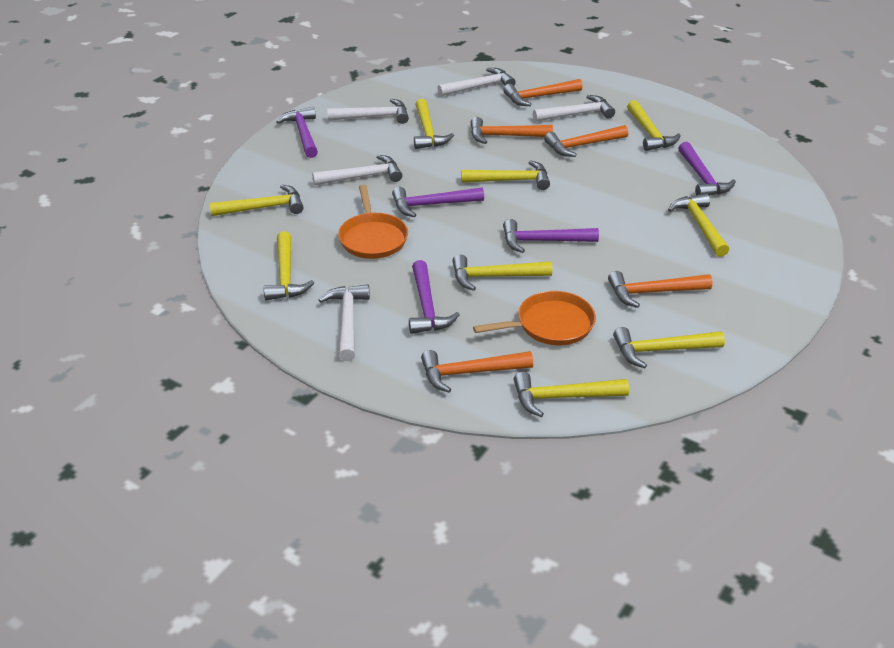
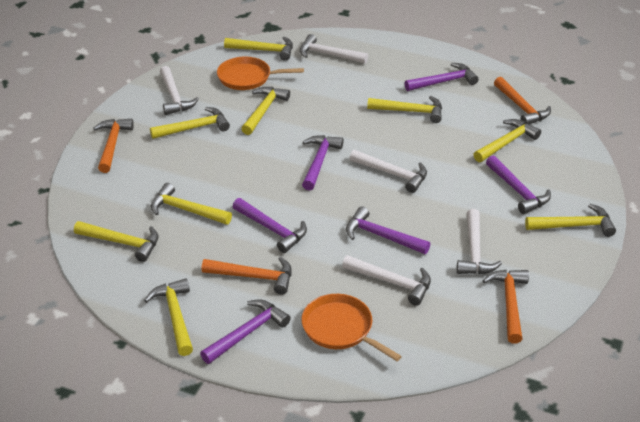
orange hammer: [421,350,533,393] [471,117,553,144] [503,79,582,106] [544,125,628,157] [608,271,713,308] = 5 -> [93,119,134,173] [202,257,292,295] [483,270,529,344] [494,77,551,125] = 4
purple hammer: [276,107,318,158] [392,187,484,217] [409,260,460,334] [503,219,599,253] [678,142,736,196] = 5 -> [200,300,291,364] [233,198,307,253] [302,135,343,190] [346,206,430,254] [405,63,479,91] [486,156,551,214] = 6

